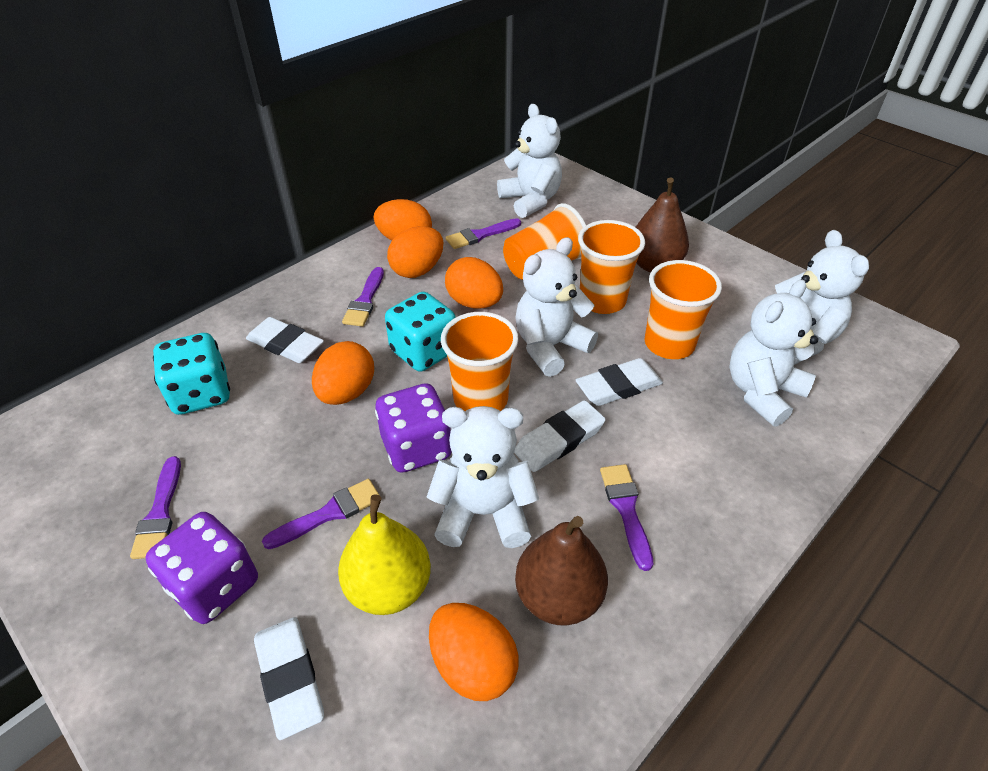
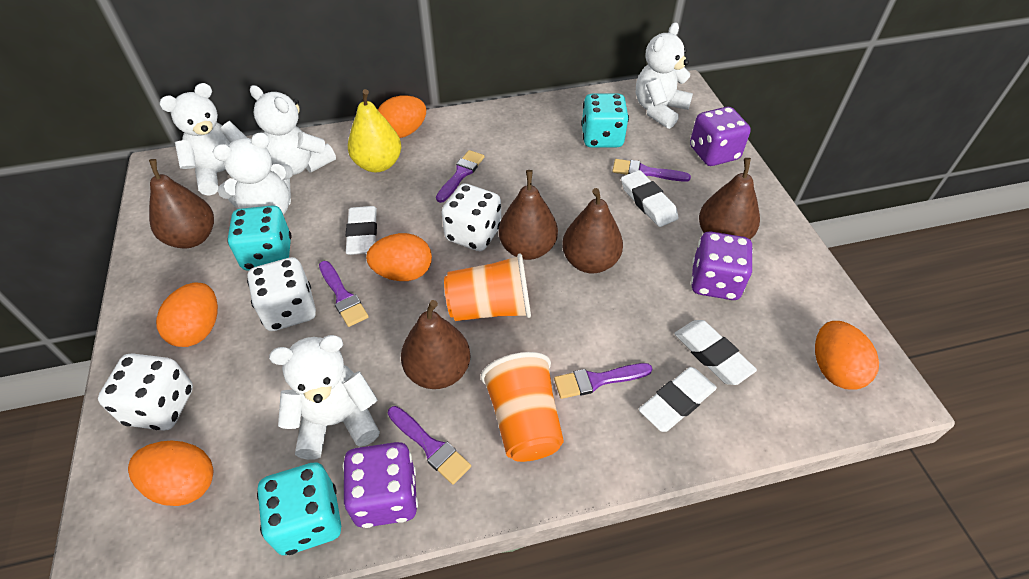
brown pear: [515,516,608,625] [636,177,689,273] = 2 -> [149,159,214,248] [401,300,471,389] [499,170,558,260] [562,188,623,273] [699,158,760,239] = 5
orange cup: [441,312,519,411] [503,203,586,280] [578,220,645,314] [645,260,722,359] = 4 -> [444,253,531,321] [481,352,564,462] = 2
purple dice: [145,512,258,624] [375,383,452,473] = 2 -> [343,442,418,528] [690,107,751,166] [691,232,753,300] = 3
turquoise dice: [153,333,230,415] [385,292,456,372] = 2 -> [227,205,292,271] [257,462,341,555] [581,94,629,147] = 3
white dice: none = 0 -> [98,353,193,431] [247,257,316,331] [441,184,501,251] = 3

